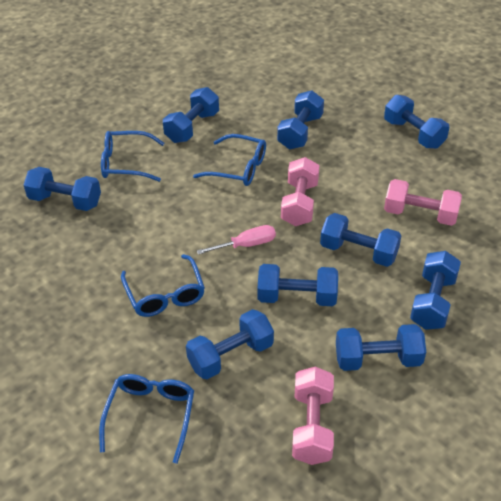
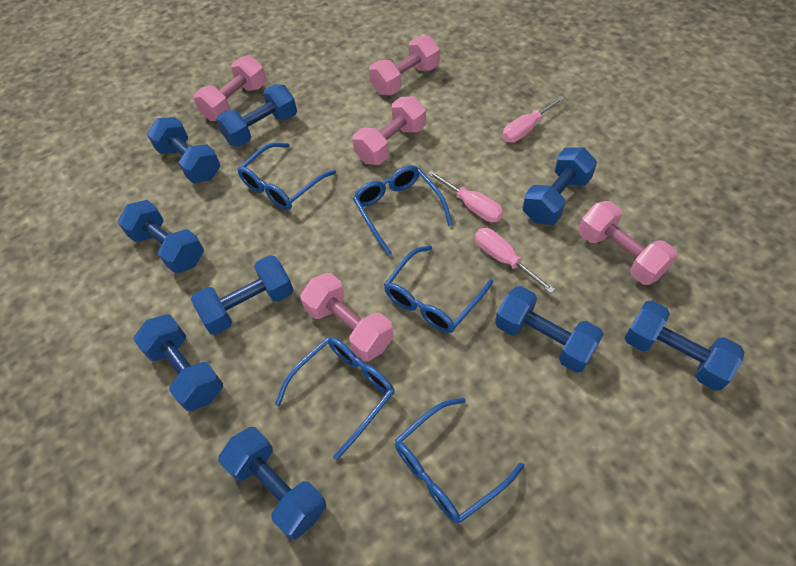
blue glasses: [99,374,194,464] [101,131,164,182] [121,254,205,317] [193,134,266,186] = 4 -> [237,142,336,210] [275,337,395,460] [353,165,453,256] [384,245,493,333] [395,398,524,524] = 5
pink dumbbell: [281,157,319,226] [292,367,334,465] [384,179,462,226] = 3 -> [193,55,266,121] [300,273,394,361] [352,96,426,165] [369,36,440,95] [579,201,678,285] = 5
pink screwdriver: [197,225,276,255] = 1 -> [427,170,503,222] [475,228,555,293] [502,96,565,143] = 3

